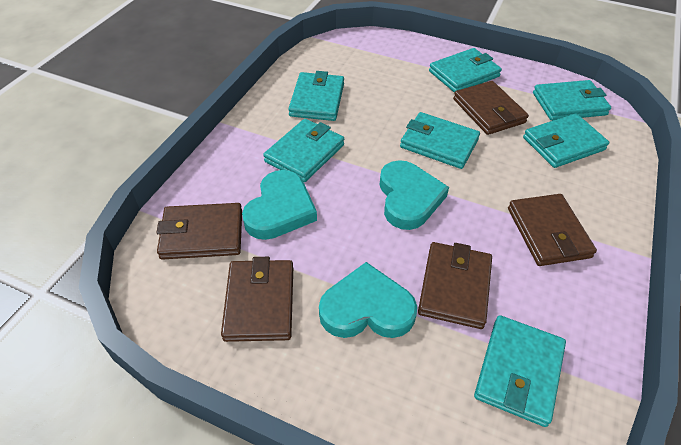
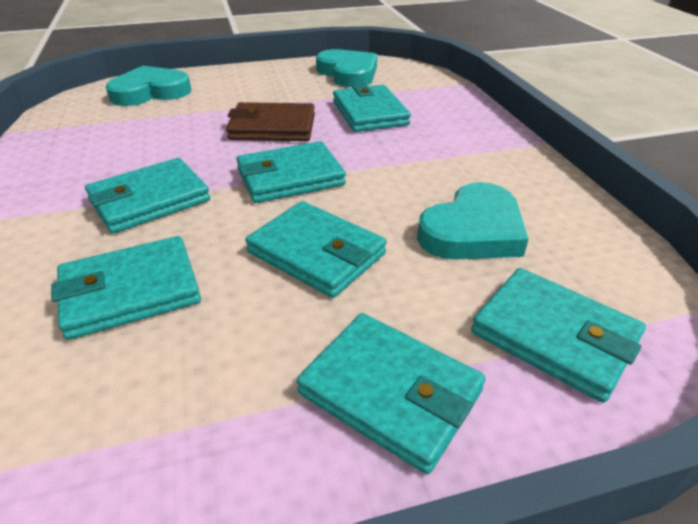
brown wallet: [156,203,242,260] [221,257,293,342] [418,242,492,329] [453,81,529,135] [508,194,597,266] = 5 -> [226,102,315,141] = 1

